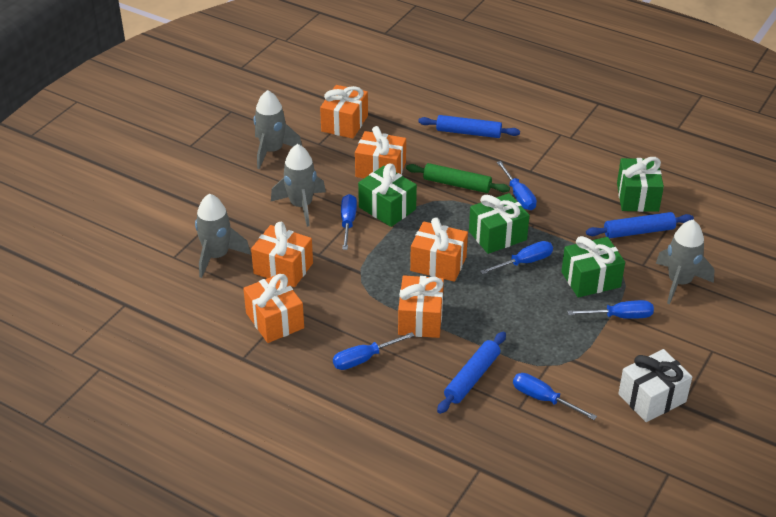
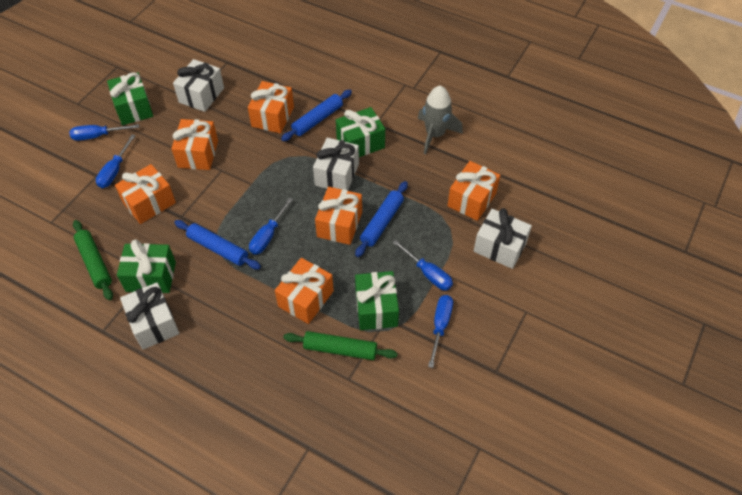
blue screwdriver: [333,332,415,370] [341,194,357,250] [480,241,553,275] [497,161,537,210] [513,373,597,420] [568,300,654,319] = 6 -> [69,124,139,141] [96,134,136,188] [249,197,293,255] [392,240,453,290] [428,295,453,368] = 5
green rolling pin: [406,163,510,193] = 1 -> [73,220,113,301] [283,331,397,360] = 2
grey rocket: [195,194,251,278] [254,90,302,169] [271,144,326,227] [656,220,715,304] = 4 -> [418,85,463,154] = 1
white gift: [618,349,692,422] = 1 -> [120,283,179,350] [173,59,224,112] [313,138,359,190] [474,208,532,269] = 4

